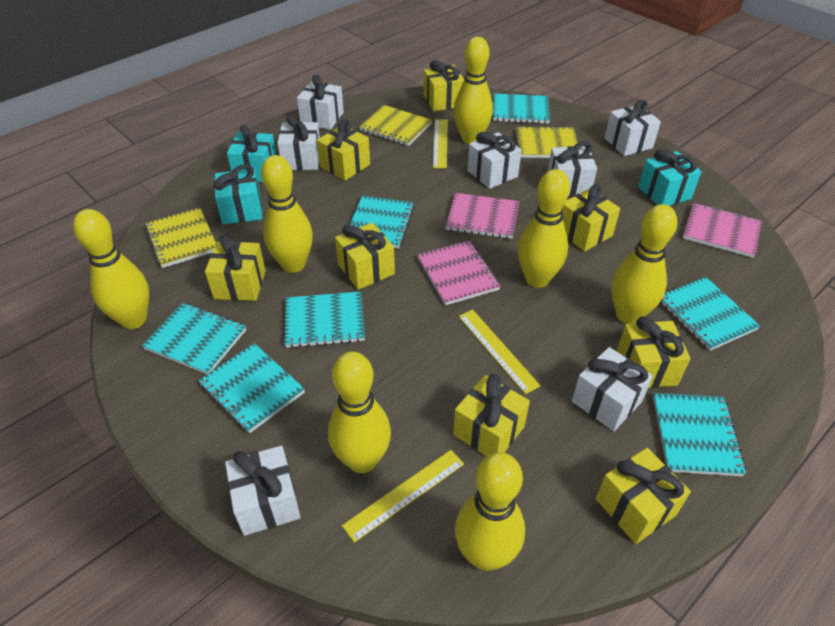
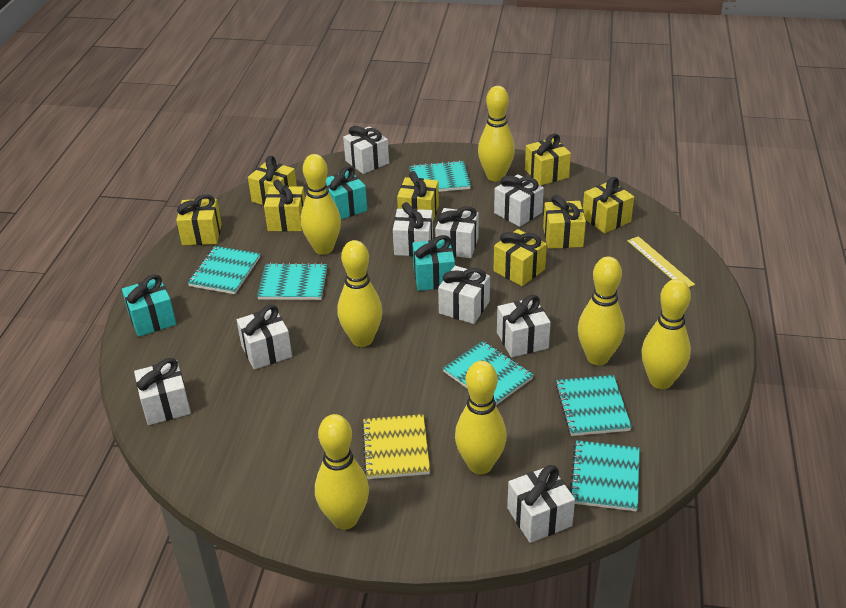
pink notebook: [417,240,501,305] [445,193,520,239] [683,203,762,258] = 3 -> none = 0
turquoise notebook: [141,302,246,374] [198,343,305,433] [285,291,365,348] [350,195,415,249] [493,94,550,124] [653,393,746,476] [660,277,760,351] = 7 -> [188,246,260,294] [257,263,327,300] [409,160,471,192] [443,341,534,405] [555,375,632,436] [570,440,640,511] = 6
white gift: [225,445,300,536] [277,115,320,170] [297,75,344,130] [468,132,522,189] [547,141,597,197] [572,347,653,431] [605,99,661,156] = 7 -> [134,358,191,425] [237,305,292,369] [343,126,389,174] [393,202,433,256] [435,206,479,258] [438,266,490,324] [494,174,544,227] [497,295,551,358] [507,465,575,543] = 9
yellow notebook: [145,208,216,268] [359,105,432,146] [516,126,578,158] = 3 -> [362,414,430,479] = 1
yellow ruler: [342,450,464,543] [433,119,448,169] [458,310,540,394] = 3 -> [627,236,695,287] = 1

